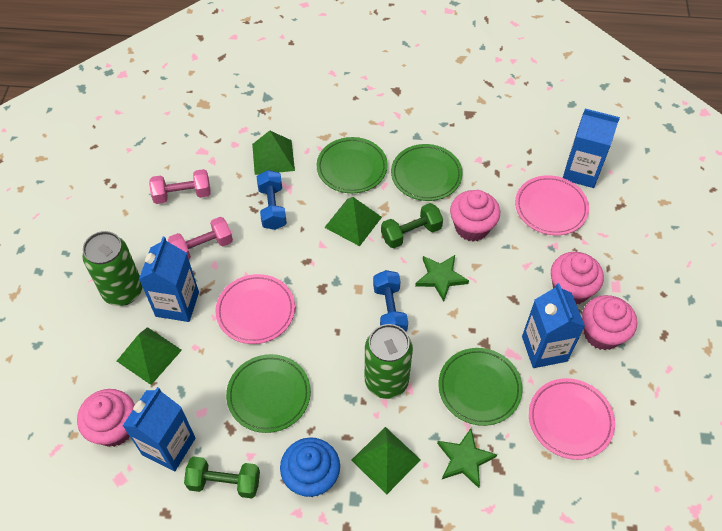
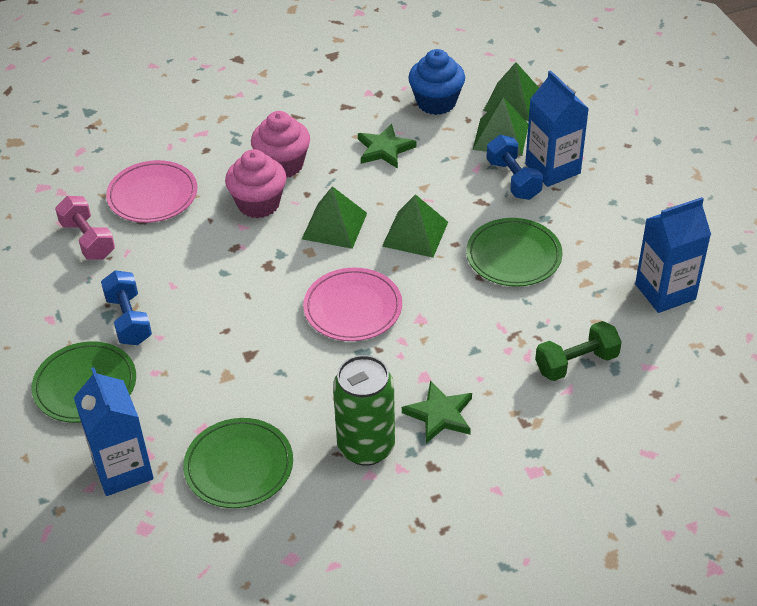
blue carton: [123,387,195,472] [139,237,199,322] [522,283,585,368] [563,109,620,188] = 4 -> [74,367,154,496] [525,70,589,187] [635,197,711,313] = 3
green can: [82,231,142,306] [365,324,413,399] = 2 -> [333,355,395,466] = 1
green dumbbell: [184,456,260,498] [381,203,443,248] = 2 -> [535,321,622,381] = 1
green plate: [226,354,311,433] [317,137,388,193] [391,144,463,201] [438,348,523,426] = 4 -> [31,341,136,423] [183,418,293,508] [466,218,563,287] = 3
pink cupcake: [77,389,135,447] [450,190,500,241] [551,252,604,304] [582,295,637,350] = 4 -> [225,149,286,218] [251,111,310,178] = 2
pink dumbbell: [149,169,210,204] [168,217,233,259] = 2 -> [55,196,115,260] = 1
pink plate: [215,274,295,344] [515,175,589,235] [529,378,615,460] = 3 -> [106,160,197,223] [303,268,402,341] = 2

